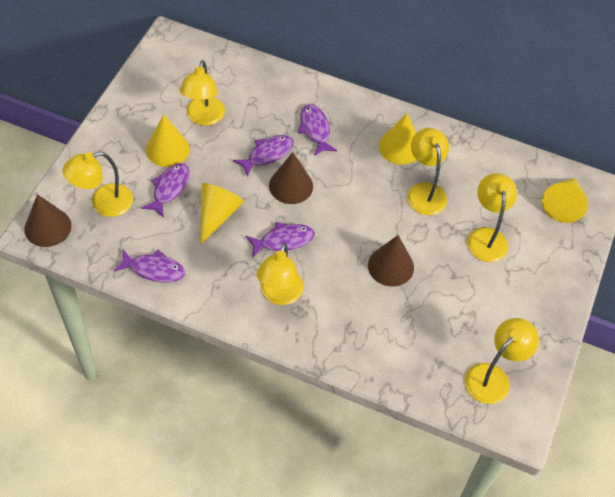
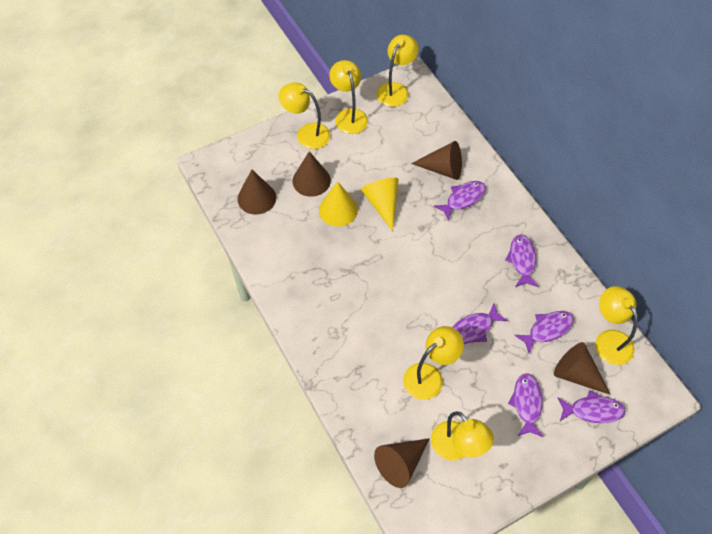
brown cone: [24,194,71,247] [269,152,313,204] [368,235,414,286] = 3 -> [238,169,276,215] [293,151,331,197] [374,438,430,488] [411,141,462,180] [554,342,611,395] = 5
purple fish: [114,249,185,283] [141,163,190,218] [233,135,294,177] [246,222,315,258] [298,104,337,156] = 5 -> [434,181,486,220] [452,303,508,344] [505,234,539,287] [508,373,543,437] [514,311,574,353] [557,390,626,423] = 6
yellow cone: [146,114,190,167] [200,183,244,245] [379,113,416,165] [542,178,588,223] = 4 -> [319,181,358,227] [361,178,399,231] = 2

